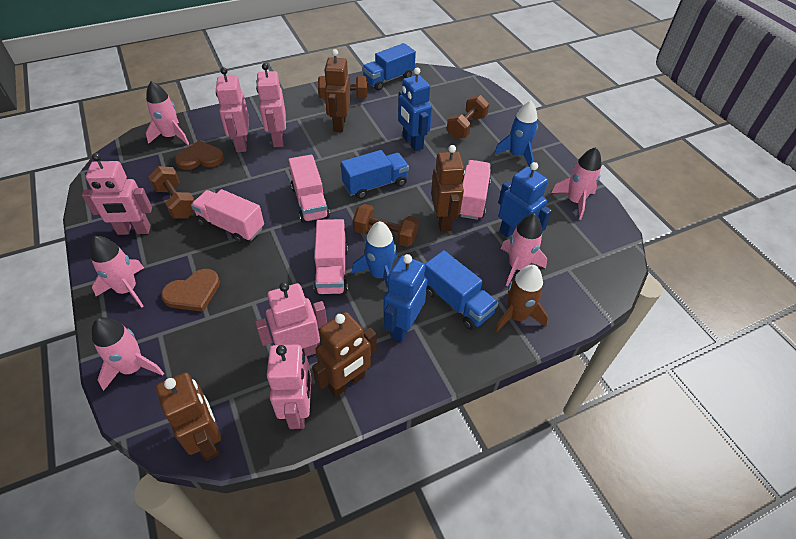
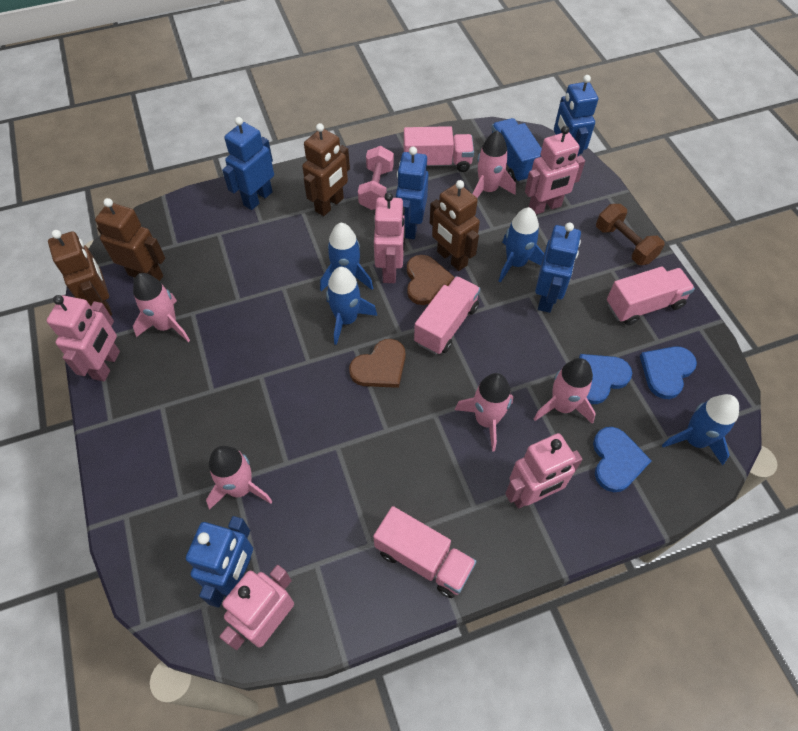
blue heart: none = 0 -> [579,354,632,404] [593,427,652,492] [640,346,697,399] = 3
blue robot: [384,254,428,342] [398,68,432,151] [498,162,552,237] = 3 -> [186,516,253,608] [222,117,274,210] [396,146,428,239] [535,222,581,313] [554,75,598,156] = 5
blue rocket: [352,221,397,288] [494,101,538,167] = 2 -> [320,223,373,291] [326,267,377,345] [499,207,544,282] [662,394,739,465] = 4
blue truck: [341,150,409,199] [362,43,416,90] [425,250,498,330] = 3 -> [491,118,542,183] = 1
brown dumbbell: [148,166,195,219] [318,76,367,98] [353,204,419,247] [447,95,489,139] = 4 -> [596,204,664,265] = 1
brown rocket: [495,265,548,333] = 1 -> none = 0
pink dumbbell: none = 0 -> [358,146,394,210] = 1

